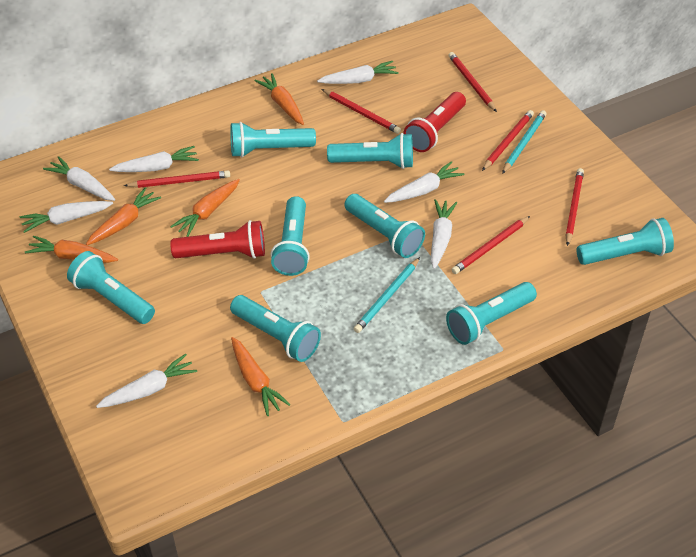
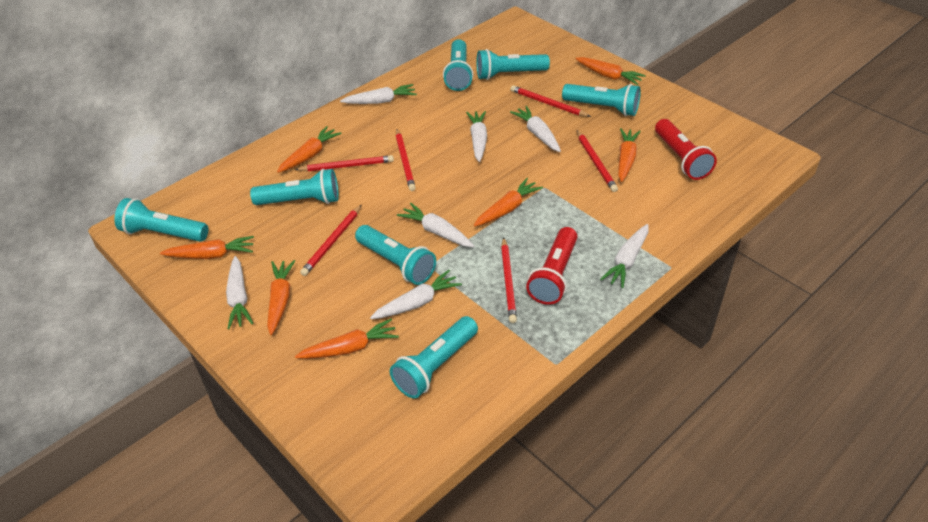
orange carrot: [25,236,118,263] [86,187,161,245] [170,179,240,237] [231,337,291,416] [254,73,304,125] = 5 -> [160,236,254,259] [267,260,295,335] [277,126,342,173] [295,319,399,359] [474,178,543,227] [575,57,646,85] [618,128,641,182] = 7
turquoise flashlight: [67,251,155,324] [230,122,316,157] [230,295,321,362] [271,196,310,276] [327,133,413,169] [344,194,425,258] [446,282,537,345] [576,218,674,265] = 8 -> [114,198,208,242] [250,169,339,205] [355,225,436,285] [390,316,478,399] [443,39,473,91] [476,49,550,80] [562,84,641,116] = 7
turquoise pencil: [354,257,420,333] [502,110,547,174] = 2 -> none = 0

